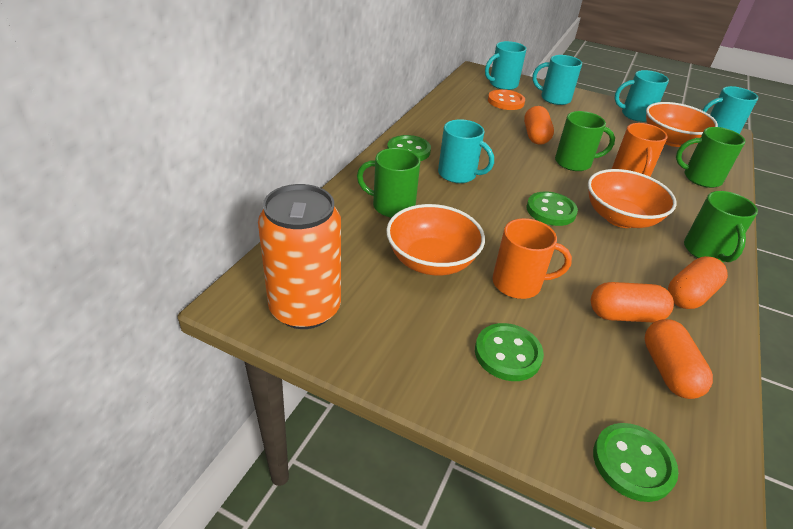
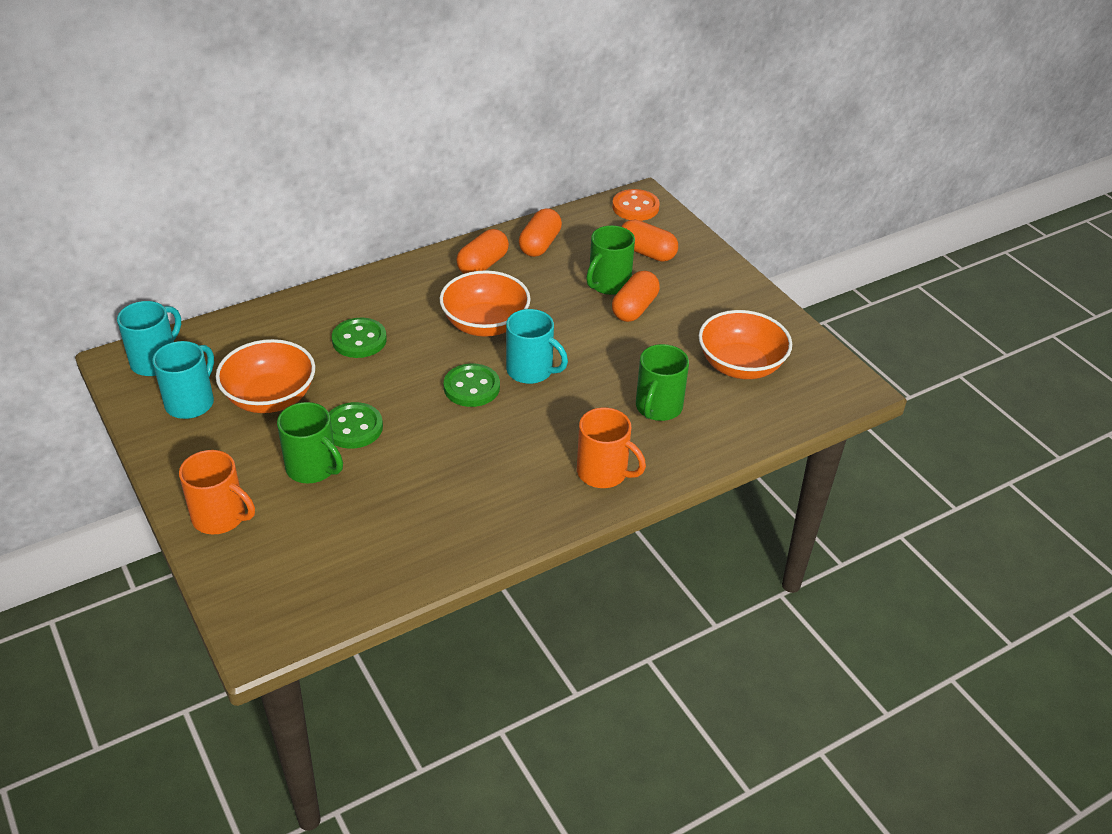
green button: [387,135,431,161] [475,323,544,381] [527,192,578,226] [593,423,679,502] = 4 -> [329,402,383,449] [332,318,387,358] [443,363,500,407] = 3
green mug: [357,148,420,218] [555,111,615,171] [676,127,745,188] [684,191,758,262] = 4 -> [277,402,343,483] [586,225,635,295] [636,344,689,421] = 3
orange can: [258,184,341,329] = 1 -> none = 0
turquoise mug: [438,119,494,183] [485,41,527,90] [532,55,582,105] [614,70,669,122] [702,86,758,134] = 5 -> [117,301,181,376] [152,341,214,419] [506,309,568,384] = 3

